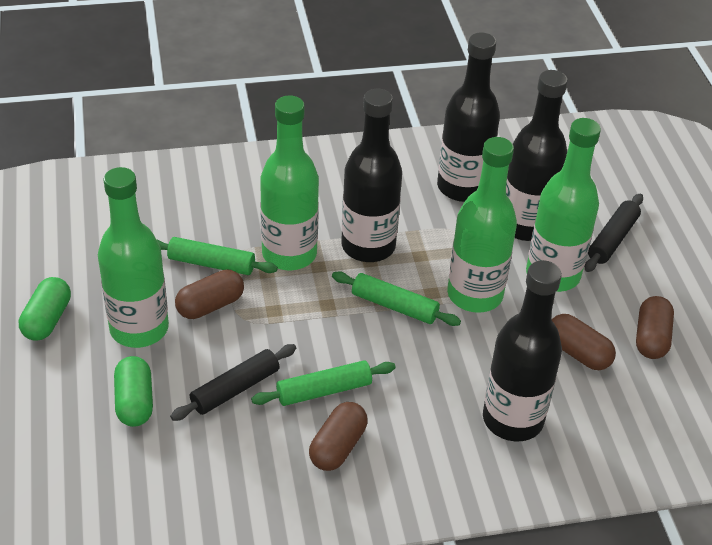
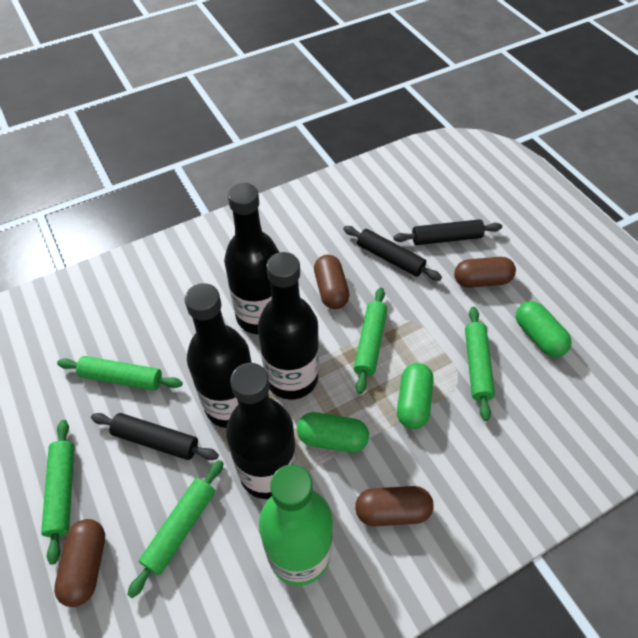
black rolling pin: [170,344,296,421] [585,194,643,272] = 2 -> [91,413,219,460] [343,226,442,281] [393,219,502,245] = 3
green bottle: [98,167,169,348] [260,95,319,270] [447,137,517,313] [526,118,601,292] = 4 -> [259,465,333,586] = 1
green capsule: [19,277,71,341] [114,356,153,427] = 2 -> [297,412,369,453] [397,363,434,429] [516,301,572,357] = 3
green rolling pin: [156,237,278,275] [251,360,396,406] [332,271,461,326] = 3 -> [41,420,74,565] [57,356,182,391] [127,460,223,598] [354,287,387,394] [465,307,495,421] = 5

